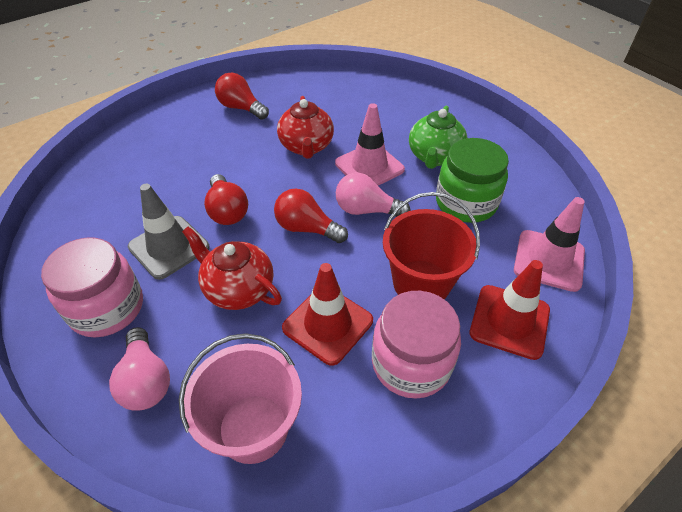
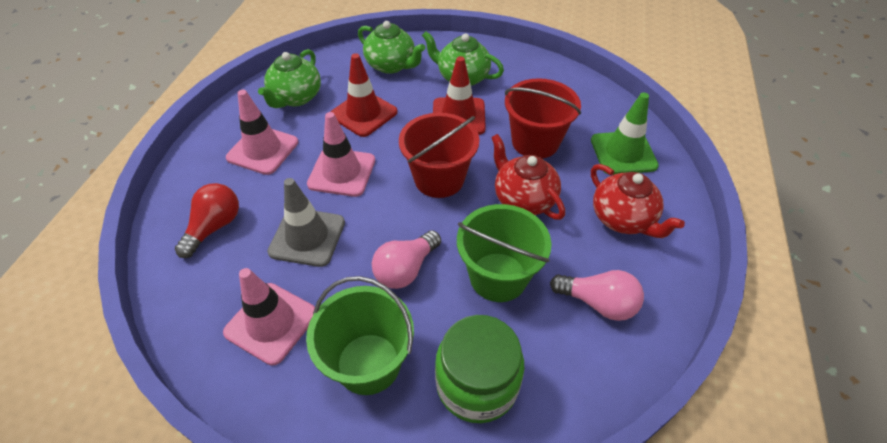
green bucket: none = 0 -> [306,276,414,395] [457,204,552,302] = 2
green teapot: [409,106,468,169] = 1 -> [258,49,321,108] [358,21,425,74] [422,31,504,86] = 3
green traffic cone: none = 0 -> [591,92,659,175] = 1
pink bucket: [179,333,302,464] = 1 -> none = 0
pink jar: [41,237,143,337] [372,291,461,399] = 2 -> none = 0
pink traffic cone: [335,103,405,186] [514,197,585,292] = 2 -> [223,268,315,366] [226,90,298,175] [307,112,375,197] = 3
red bucket: [383,192,480,299] = 1 -> [399,113,479,198] [505,78,581,159] = 2
red light bulb: [204,174,248,225] [215,73,269,120] [274,188,348,243] = 3 -> [175,183,239,258] = 1

